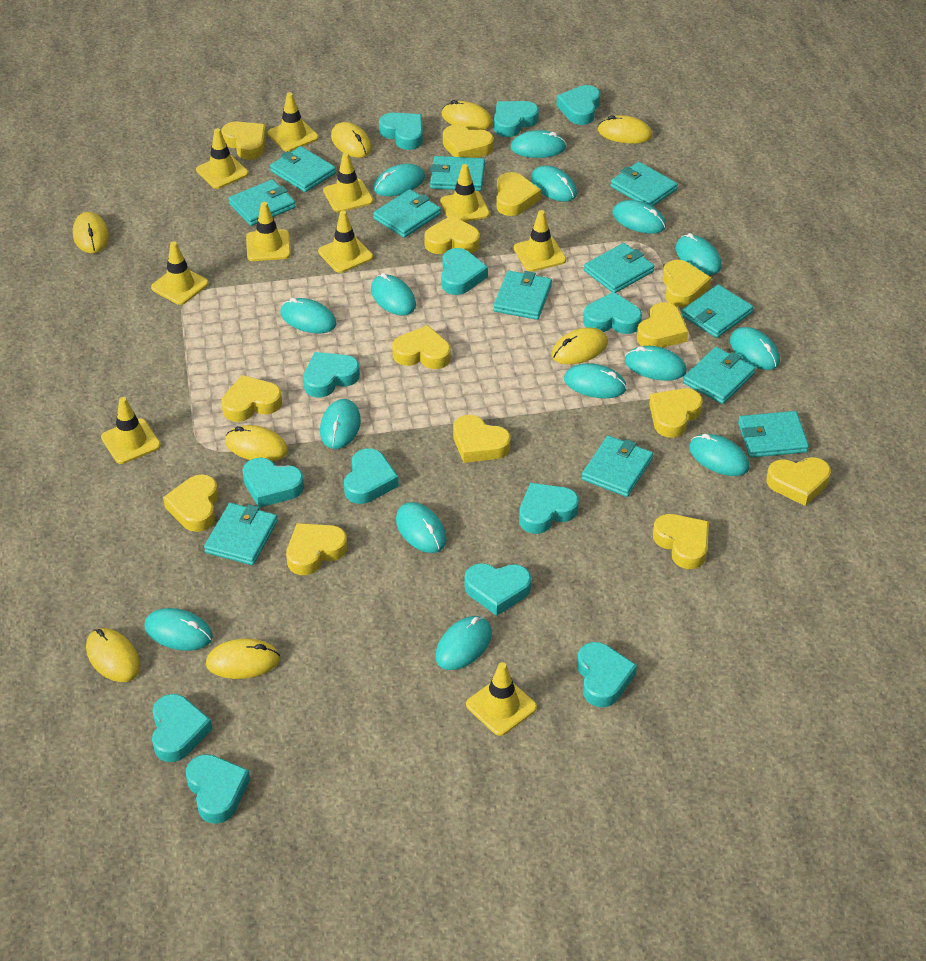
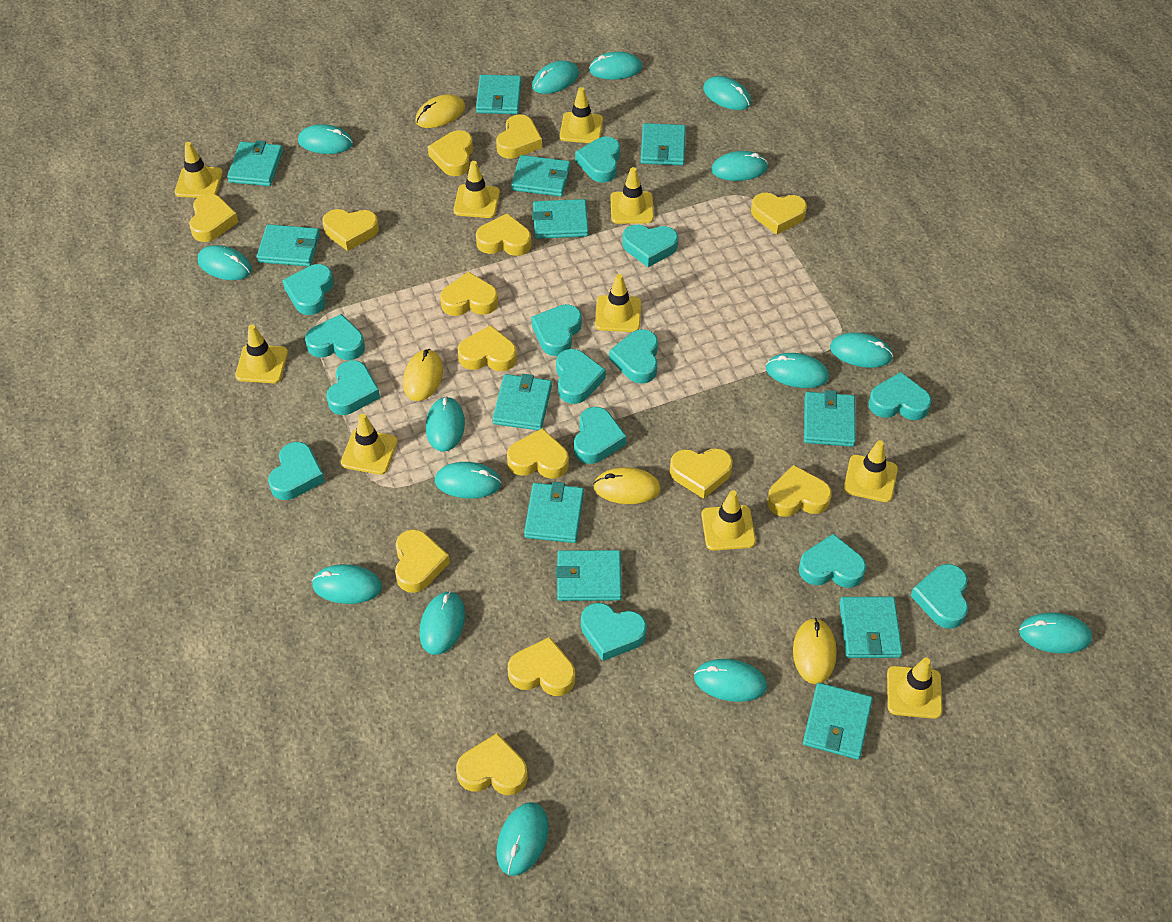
turquoise heart: [152,694,212,762] [186,754,250,824] [243,457,304,508] [303,352,360,397] [344,448,399,504] [379,112,423,150] [441,248,488,295] [465,563,531,616] [494,101,539,137] [519,483,579,534] [556,85,600,125] [577,642,637,707] [583,292,642,334] = 13 -> [268,442,325,500] [282,264,334,315] [305,314,365,360] [326,360,380,415] [531,304,582,356] [556,349,606,404] [574,407,626,464] [575,137,620,183] [581,603,647,661] [609,329,658,384] [622,224,678,267] [799,534,866,588] [868,372,932,420] [911,564,968,629] = 14
yellow mouse: [73,212,109,253] [86,628,140,682] [206,639,280,679] [225,425,288,461] [331,122,372,158] [442,100,493,130] [552,327,608,365] [598,115,652,144] = 8 -> [403,349,443,401] [415,94,465,128] [593,467,661,504] [793,618,837,684] = 4

